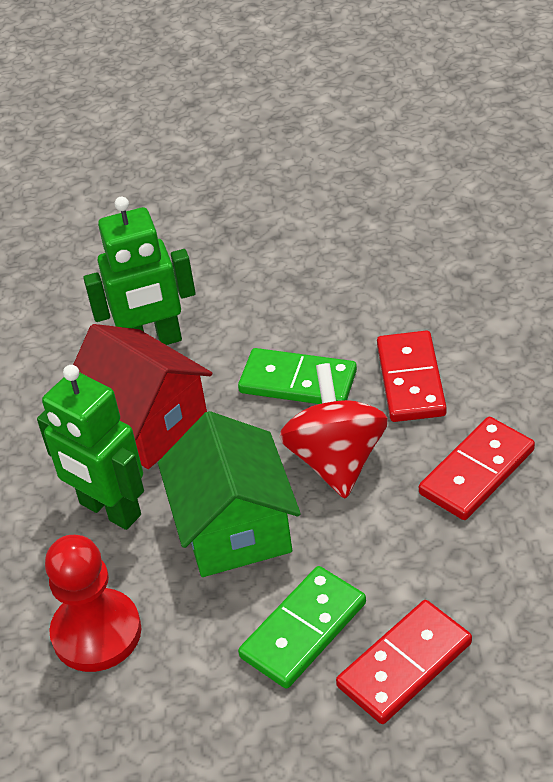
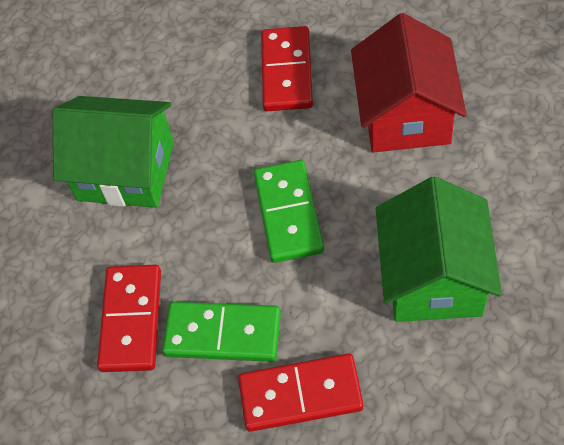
green house: [158,411,301,577] = 1 -> [53,96,174,208] [376,177,502,322] = 2
green robot: [37,365,144,530] [83,197,196,345] = 2 -> none = 0
red pawn: [45,535,141,672] = 1 -> none = 0
red spinning top: [279,363,388,499] = 1 -> none = 0

